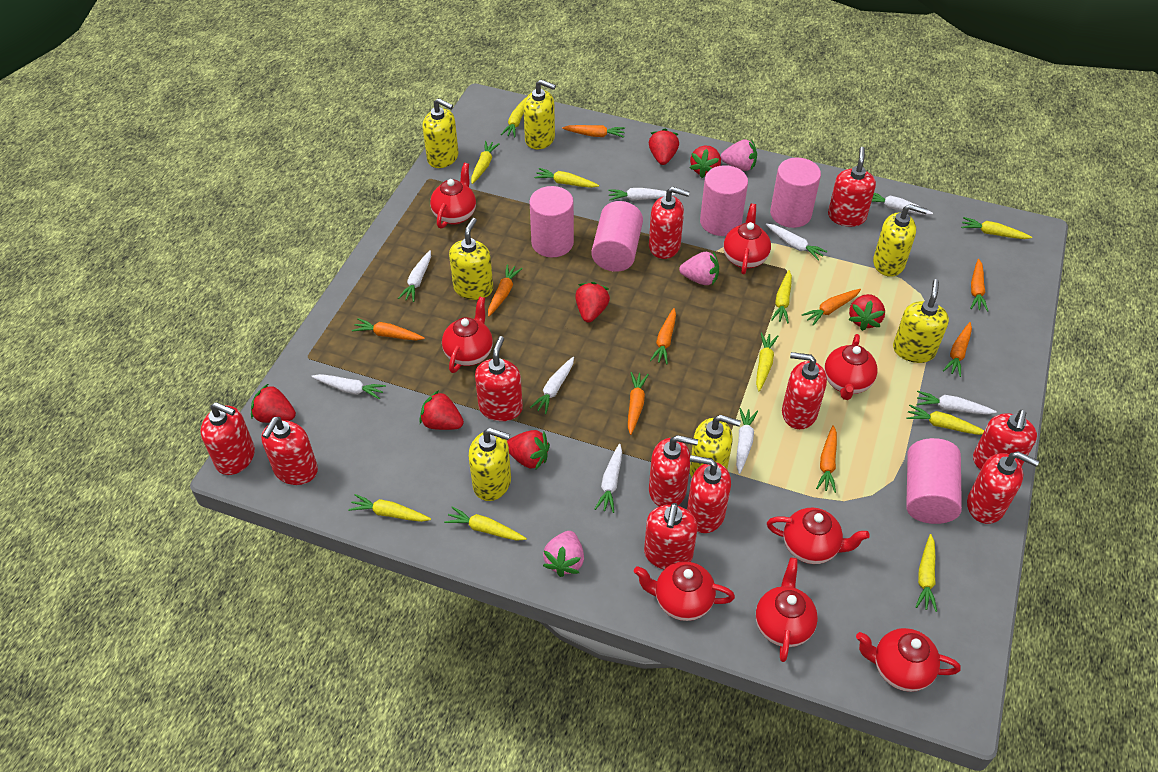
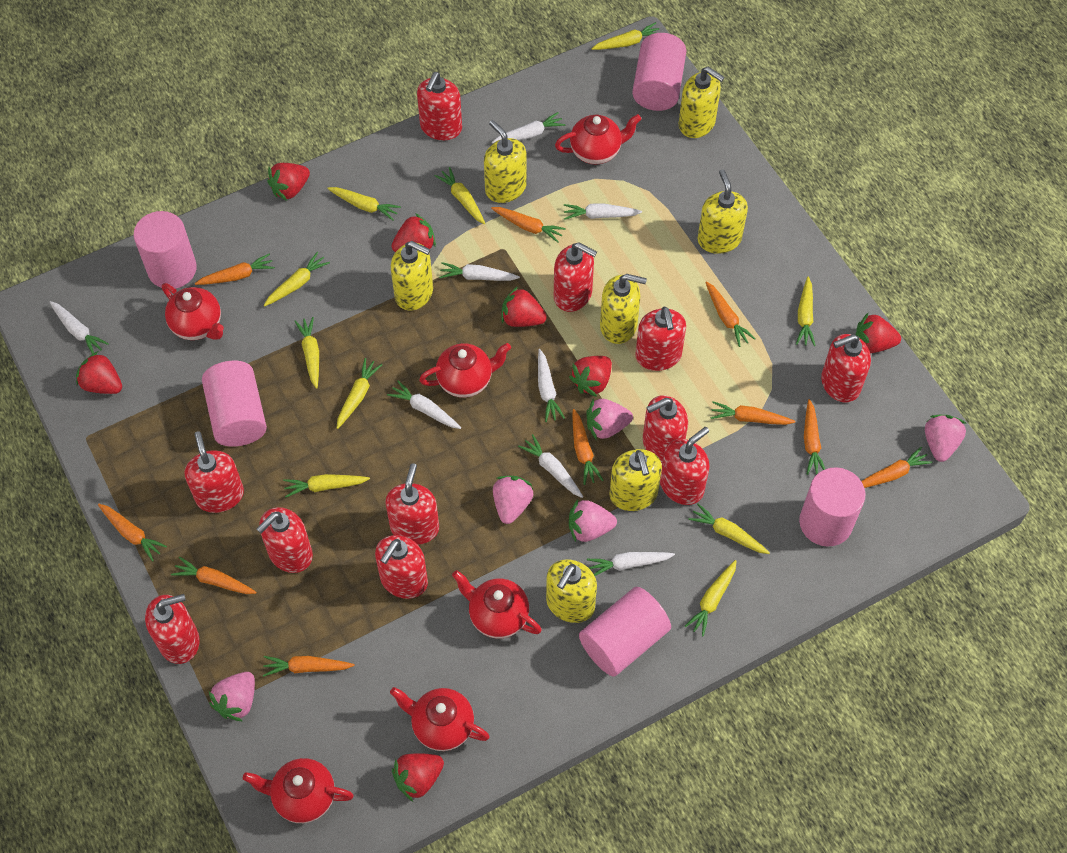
orange carrot: [352,318,425,340] [488,264,523,317] [562,125,625,138] [628,372,649,435] [650,308,676,364] [802,289,861,326] [816,425,837,493] [943,322,972,377] [970,259,988,312] = 9 -> [98,504,167,562] [171,557,256,594] [195,253,275,285] [263,656,355,677] [491,207,566,242] [572,409,604,485] [705,281,756,347] [711,402,795,425] [804,399,825,475] [861,447,933,488] = 10
pink strawberry: [543,531,584,577] [679,251,719,285] [721,139,757,171] = 3 -> [209,672,255,721] [493,476,534,524] [569,500,617,542] [587,398,633,440] [925,415,967,462] = 5
red teapot: [430,163,476,229] [442,296,493,373] [634,561,735,621] [724,204,771,274] [756,557,818,662] [767,508,870,564] [824,334,877,400] [856,628,961,692] = 8 -> [162,283,224,340] [243,758,354,823] [390,687,490,751] [419,343,511,398] [452,570,542,639] [555,114,641,164] = 6
white carrot: [311,374,386,400] [398,250,431,302] [530,357,574,414] [595,444,622,513] [608,188,675,201] [736,408,758,474] [766,224,828,261] [871,193,933,215] [917,391,997,414] = 9 -> [50,301,109,354] [387,381,461,429] [439,262,520,281] [492,112,565,143] [518,434,583,498] [538,349,565,422] [564,203,642,220] [587,552,675,576] = 8

